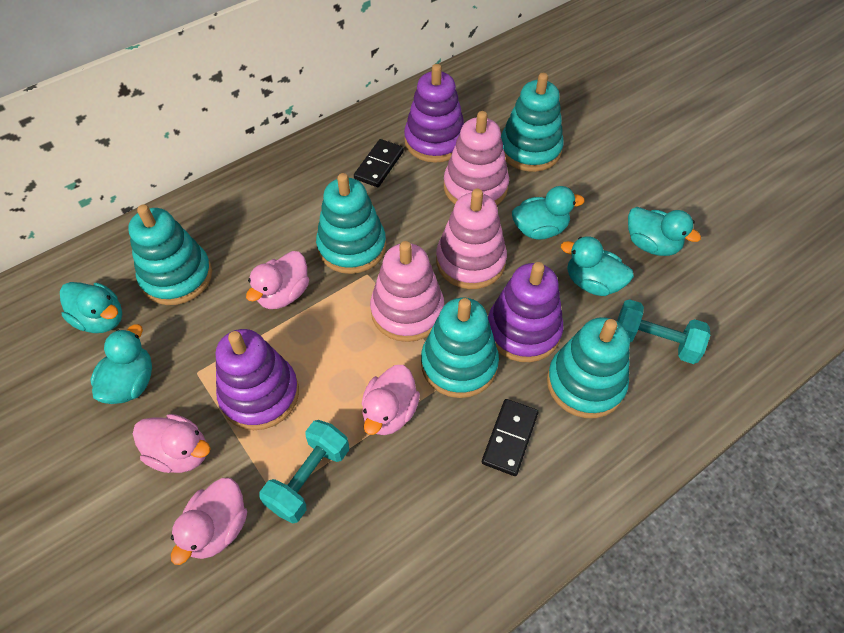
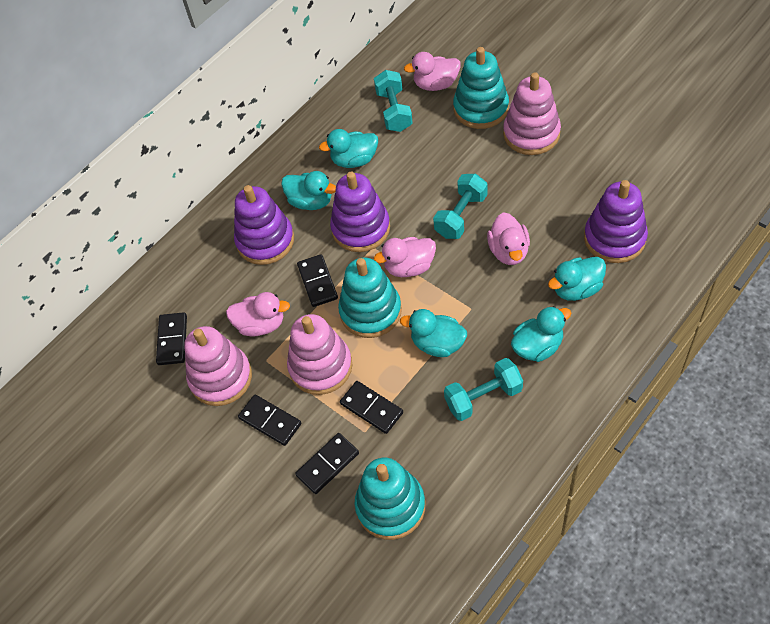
black domino: [354,139,404,187] [482,399,538,476] = 2 -> [156,312,187,365] [238,394,301,446] [295,433,359,494] [297,254,338,307] [340,381,403,434] = 5
turquoise dumbbell: [259,420,349,524] [617,299,710,364] = 2 -> [374,70,413,132] [433,174,488,239] [444,358,523,421] = 3
turquoise stacking toy: [128,204,212,305] [316,173,386,274] [421,298,499,398] [501,73,564,172] [547,317,630,418] = 5 -> [338,258,402,338] [354,458,425,540] [453,47,509,129] = 3

